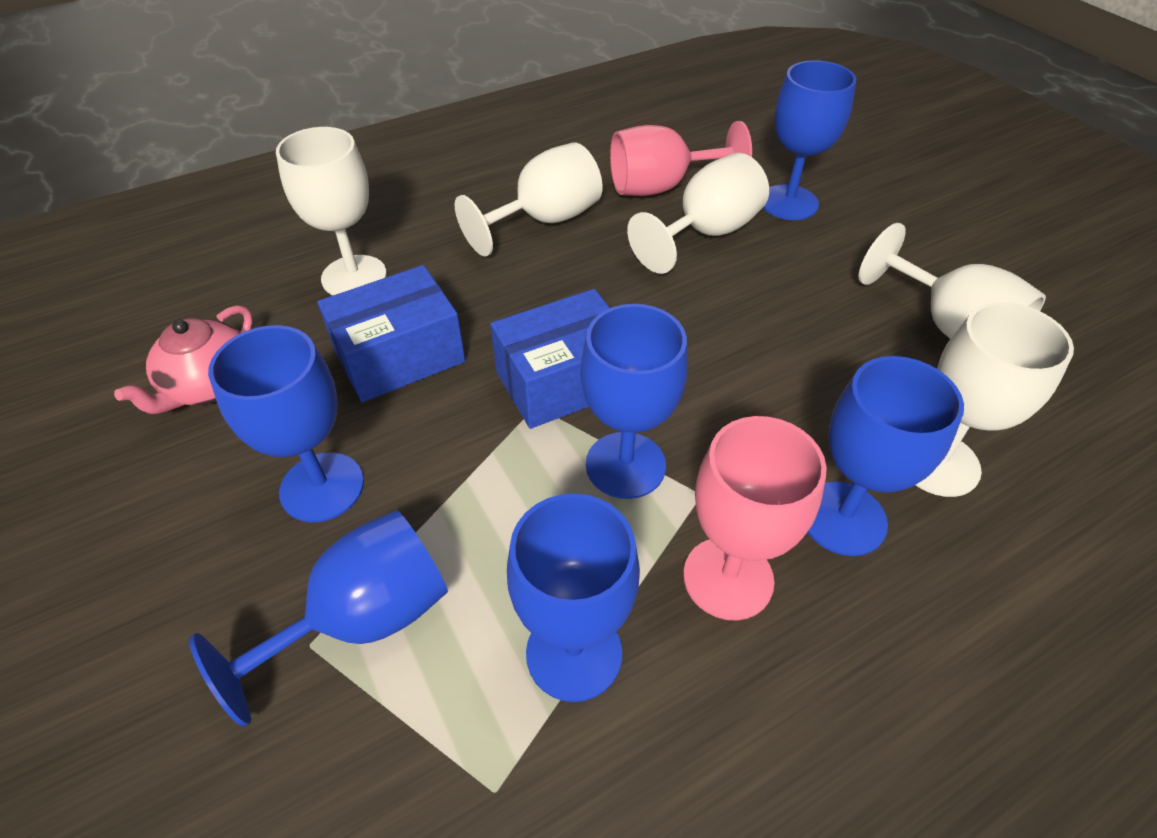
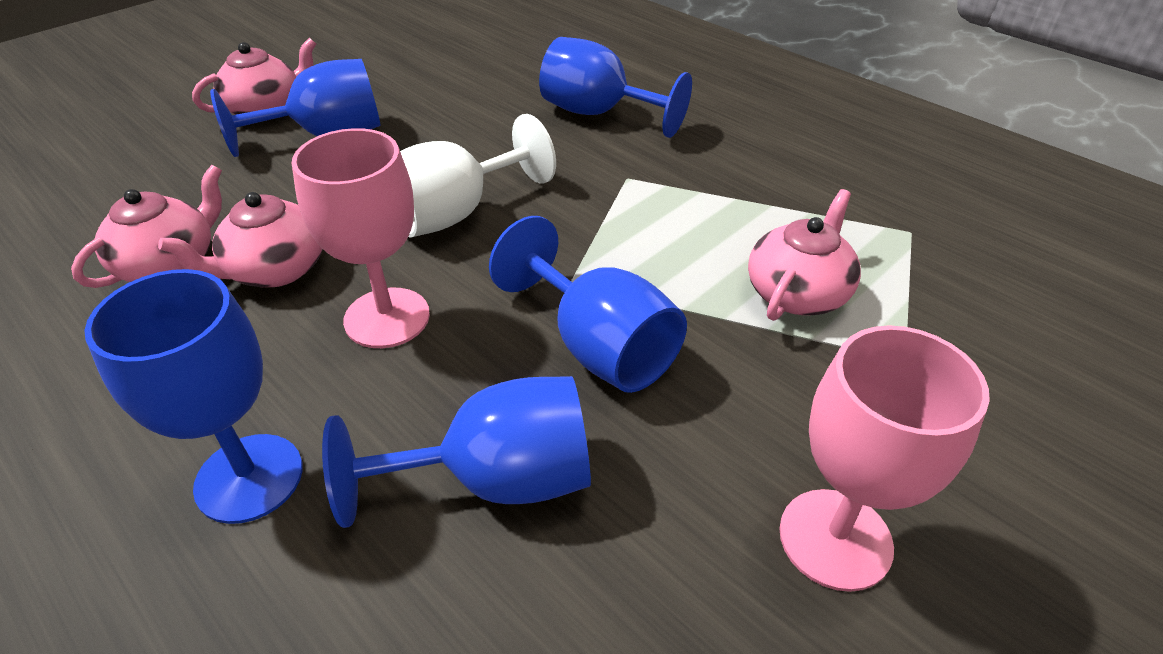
blue box: [317,265,465,402] [490,289,610,429] = 2 -> none = 0
blue goblet: [189,510,448,727] [208,325,364,522] [507,493,640,702] [581,304,688,499] [763,60,856,220] [807,356,964,556] = 6 -> [84,269,303,524] [210,59,380,157] [322,376,591,528] [489,216,687,393] [539,37,692,138] = 5
pink teapot: [114,305,253,414] = 1 -> [71,165,222,288] [158,192,323,287] [192,38,316,115] [748,189,861,321] = 4
white goblet: [276,127,387,295] [455,142,602,257] [627,153,769,274] [859,223,1046,339] [916,302,1074,497] = 5 -> [400,114,556,238] = 1

